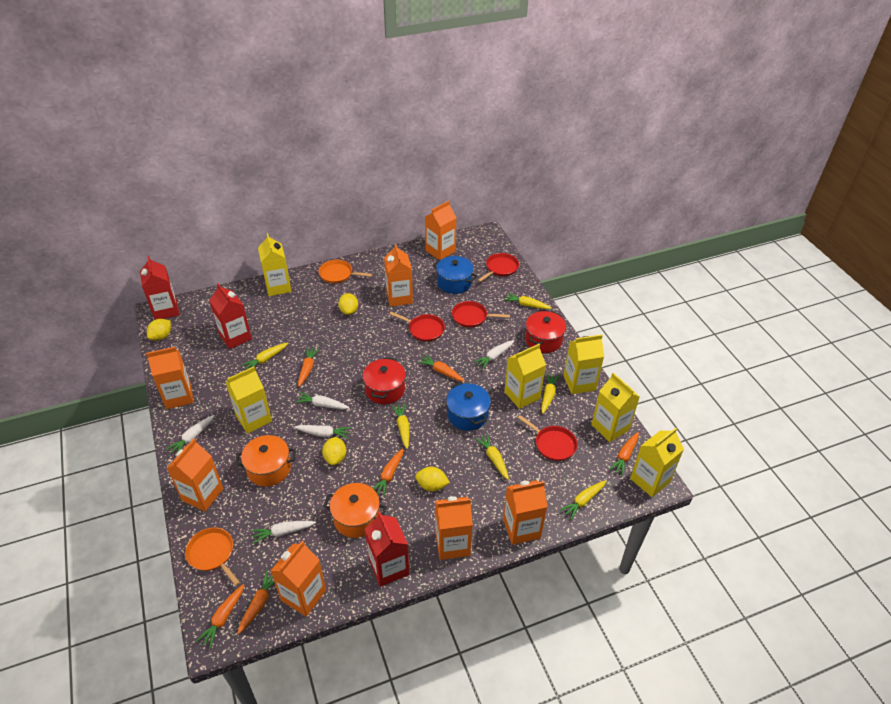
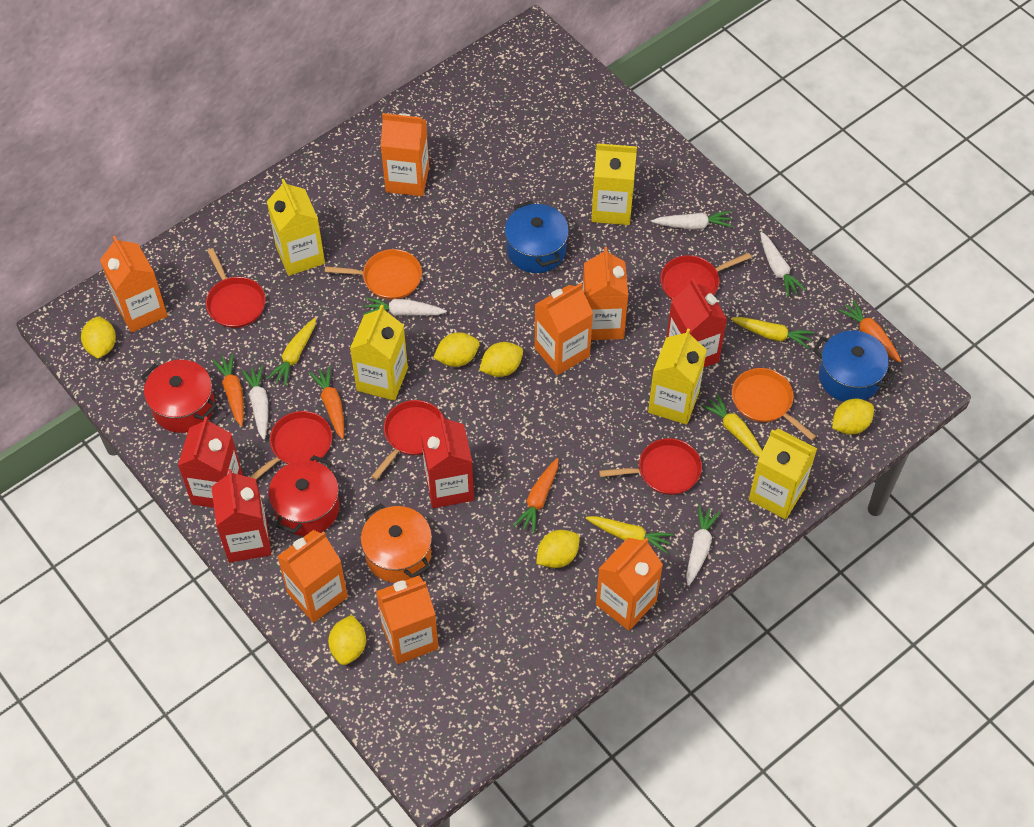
orange carrot: [195,584,244,649] [238,570,275,634] [298,347,319,387] [373,448,403,497] [418,354,465,381] [609,432,638,476] = 6 -> [212,354,244,427] [309,366,344,439] [513,458,558,534] [838,300,901,362] = 4
orange pot: [235,435,296,486] [323,483,387,538] = 2 -> [361,503,432,583] = 1
red carton: [140,256,179,320] [209,283,252,349] [365,512,409,587] = 3 -> [178,416,243,508] [211,469,271,563] [421,414,474,508] [667,278,727,367] = 4
red pan: [389,312,445,342] [452,301,510,328] [478,253,519,282] [517,415,578,461] = 4 -> [206,248,266,328] [250,411,332,479] [371,400,444,480] [599,438,702,495] [660,253,752,300] = 5
yellow carrot: [241,342,288,369] [391,403,410,449] [475,433,509,480] [504,293,552,309] [541,372,560,414] [560,480,606,520] = 6 -> [267,318,316,386] [586,516,674,553] [701,394,762,457] [731,317,814,349] = 4
yellow carton: [225,366,272,434] [258,233,292,296] [504,344,546,409] [563,334,604,394] [591,373,640,442] [630,428,684,497] = 6 -> [267,179,325,276] [350,305,408,401] [591,143,637,225] [648,328,707,425] [749,429,817,519] = 5
yellow lemon: [147,319,171,341] [322,437,346,465] [338,293,358,315] [415,467,450,491] = 4 -> [81,317,116,358] [328,615,366,665] [433,332,480,367] [479,342,523,377] [536,530,580,568] [832,399,874,435] = 6

